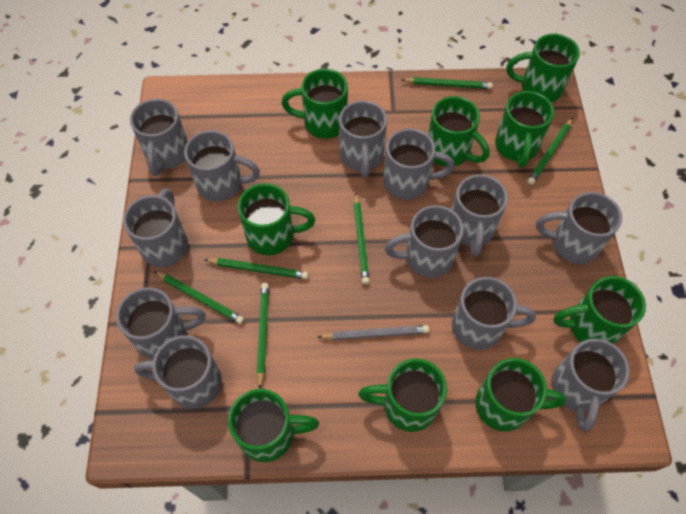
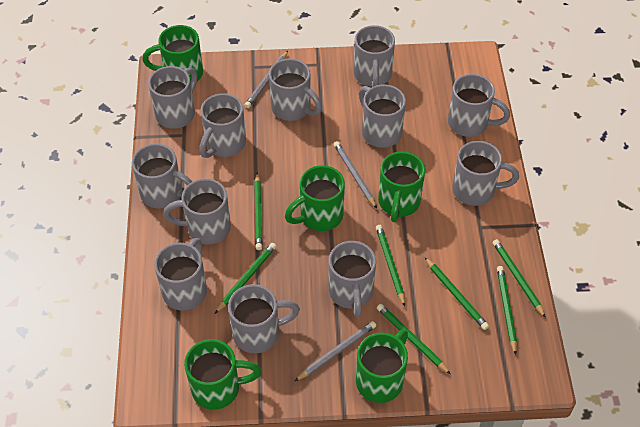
green mug: [228,389,319,462] [238,183,315,255] [281,69,348,139] [358,358,447,432] [428,96,490,166] [475,358,566,431] [495,91,554,168] [507,34,580,102] [553,276,646,344] = 9 -> [142,25,203,82] [184,339,261,410] [285,165,345,231] [356,329,408,403] [378,151,425,222] = 5
green pencil: [154,271,244,324] [204,258,308,279] [257,283,269,389] [354,193,370,284] [402,77,493,89] [527,118,573,185] = 6 -> [215,243,276,314] [254,172,262,250] [376,225,405,306] [377,304,450,374] [425,257,489,330] [493,239,546,318] [497,266,517,355] = 7
grey pencil: [318,325,429,340] = 1 -> [245,51,288,108] [295,321,376,381] [334,141,377,209] = 3

